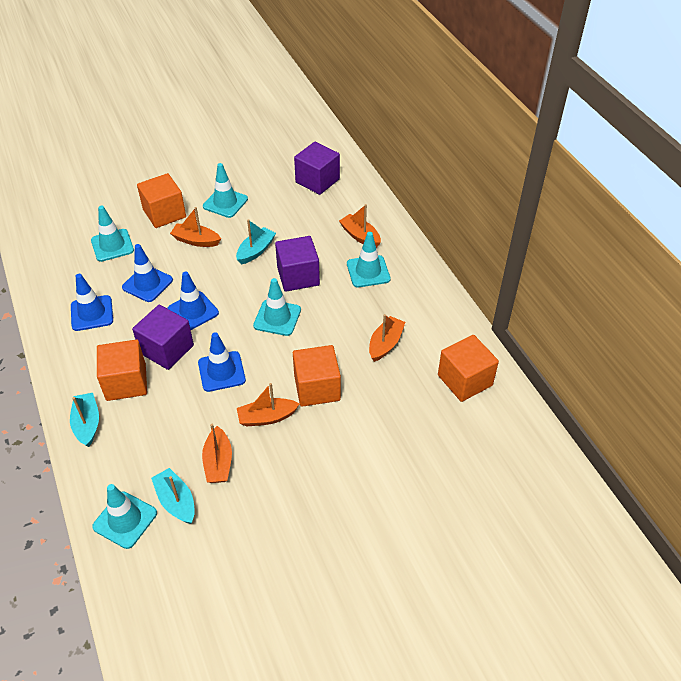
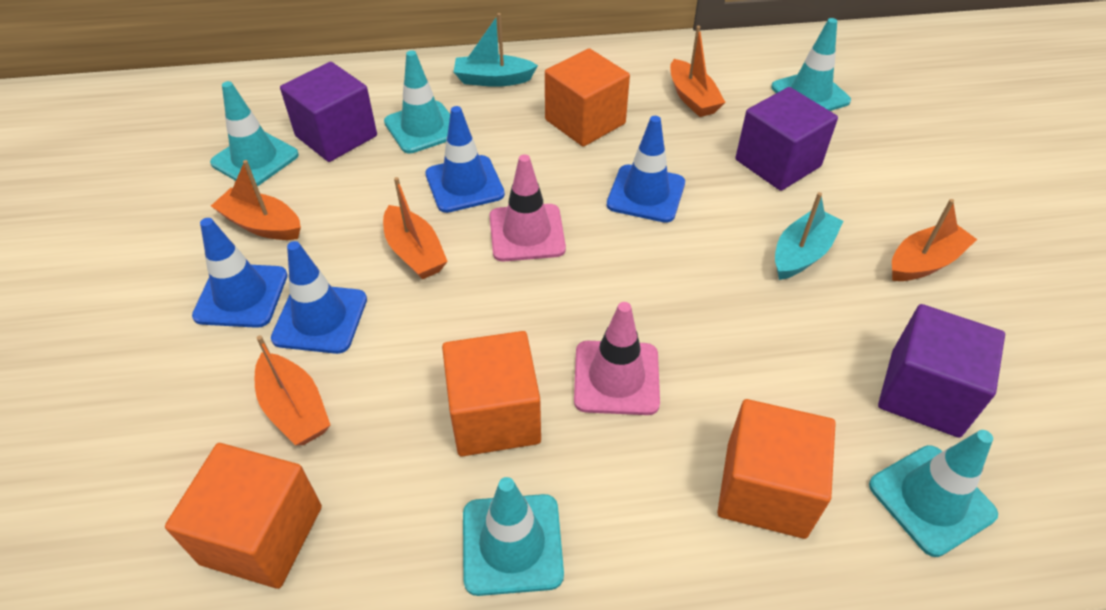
pink traffic cone: none = 0 -> [490,154,566,261] [574,302,660,415] = 2
turquoise boat: [70,393,99,447] [151,468,195,524] [236,219,276,264] = 3 -> [454,13,538,87] [775,192,844,280] = 2

